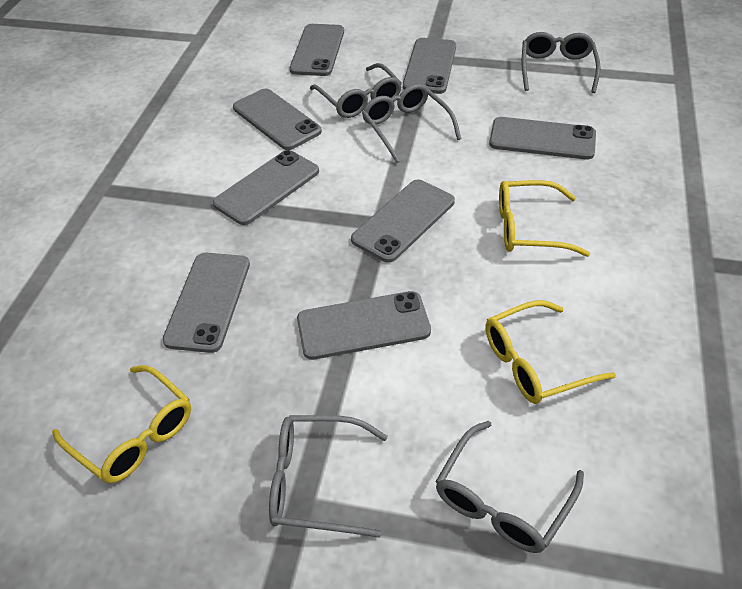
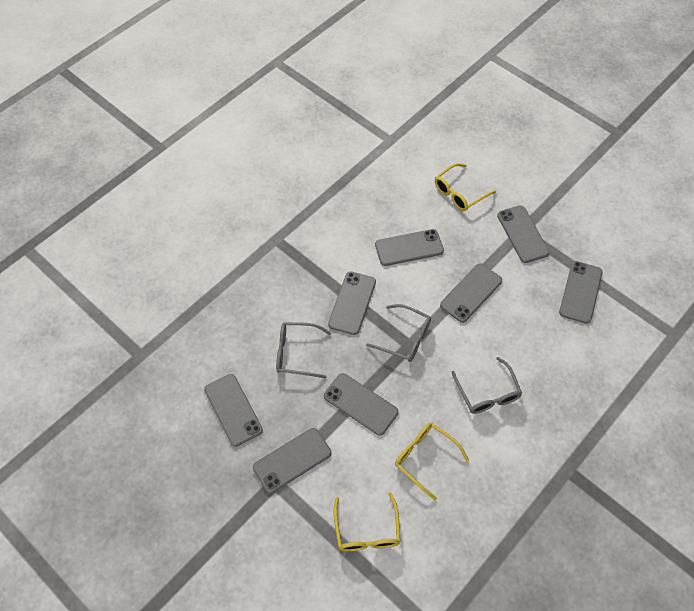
grey glasses: [269,415,388,538] [310,63,402,118] [362,84,461,163] [435,421,584,553] [522,32,601,93] = 5 -> [276,322,331,379] [366,304,431,362] [451,357,522,414] = 3

